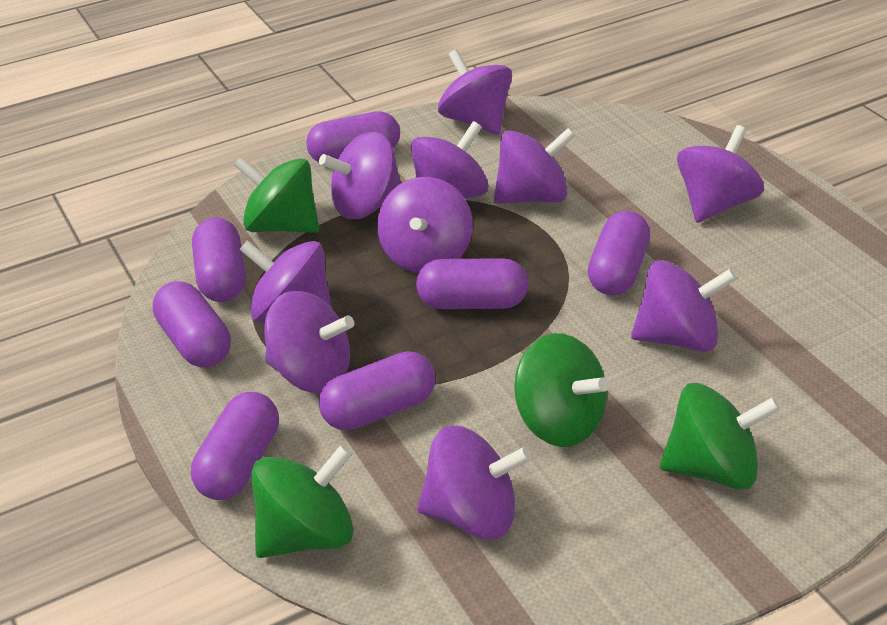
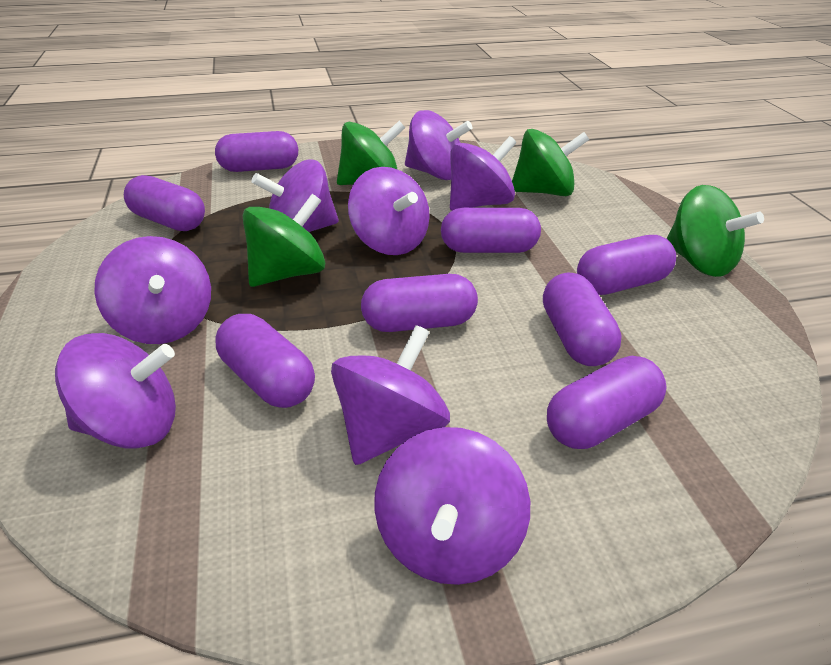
purple capsule: [153,281,231,368] [191,392,279,500] [192,218,246,302] [306,111,400,162] [319,351,435,430] [416,258,529,309] [588,211,650,295] = 7 -> [124,175,205,231] [215,131,298,172] [215,314,315,408] [361,274,478,332] [441,208,541,253] [543,273,622,366] [547,356,667,449] [577,235,676,295] = 8
purple spinning top: [239,240,332,323] [264,291,354,393] [319,132,401,219] [377,177,473,273] [411,121,489,199] [417,426,532,540] [438,49,512,135] [494,128,575,204] [631,260,737,352] [677,125,764,223] = 10 -> [55,333,176,448] [94,236,211,344] [251,160,339,232] [331,325,450,465] [348,167,430,255] [374,427,530,585] [405,110,472,180] [450,136,516,211] = 8

